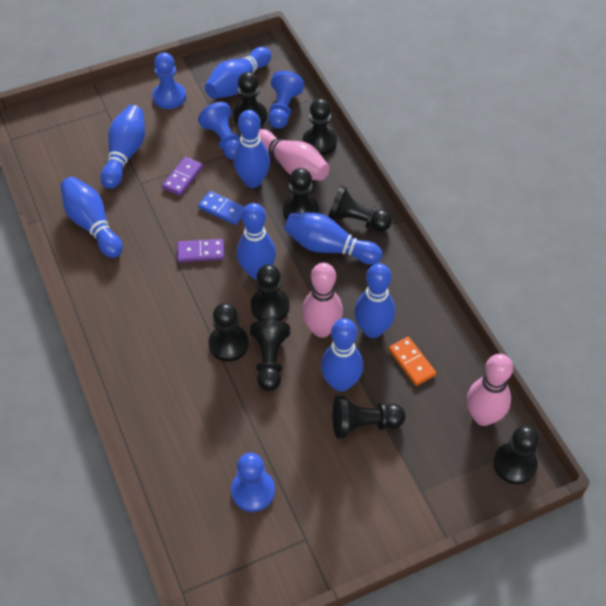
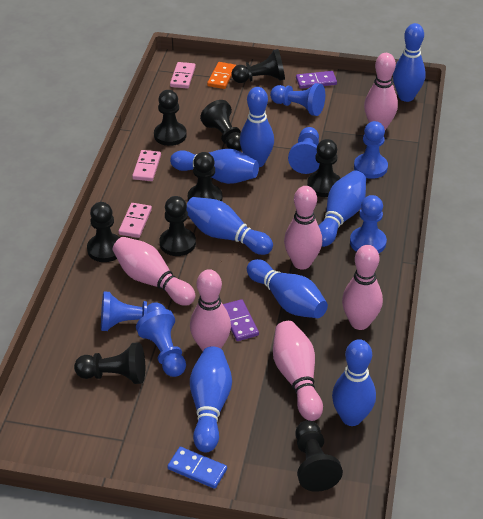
blue pawn: [152,52,186,109] [198,102,240,160] [231,453,275,512] [268,71,305,129] = 4 -> [101,291,166,331] [136,309,186,377] [270,83,325,116] [288,127,320,174] [350,195,387,253] [354,121,388,179] = 6
pink bowling pin: [259,129,330,181] [302,263,343,338] [467,354,513,426] = 3 -> [113,237,195,306] [190,269,231,351] [273,321,323,421] [284,186,322,270] [342,245,383,330] [364,53,398,130] = 6
pink domino: none = 0 -> [118,203,152,238] [132,150,161,181] [170,62,196,89] = 3

